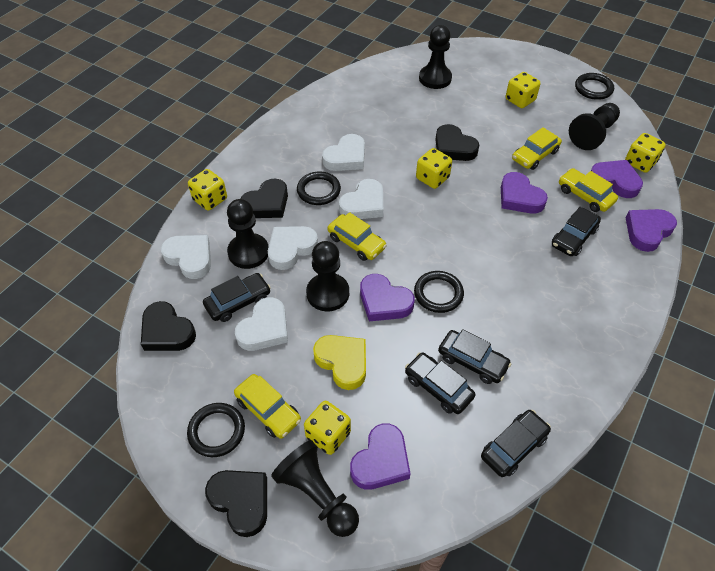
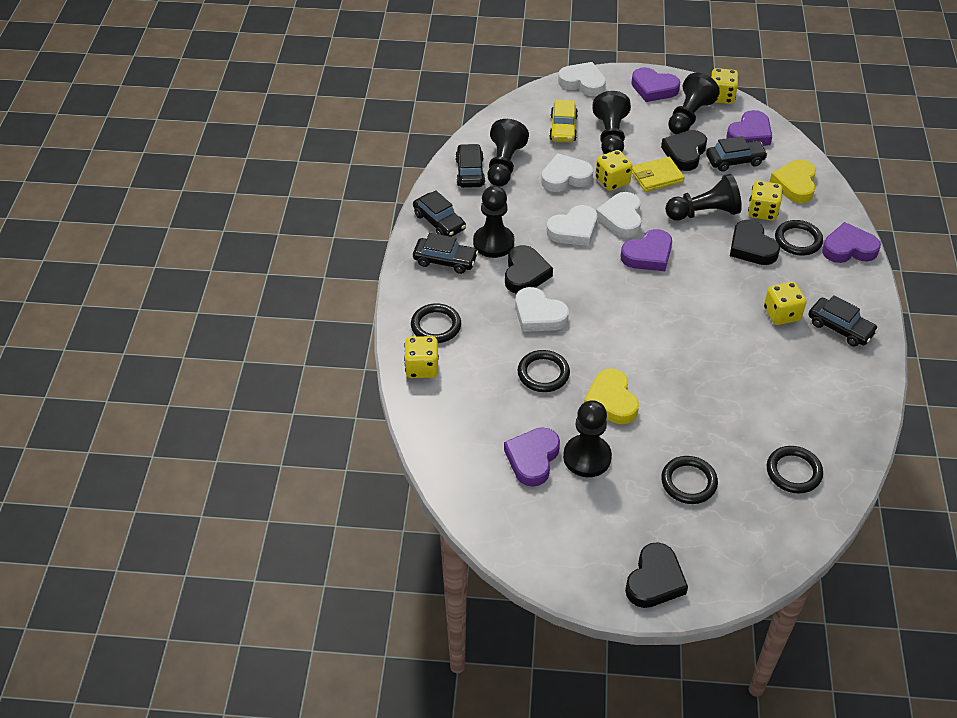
black pawn: [227,199,269,269] [271,440,359,537] [306,241,349,311] [419,25,452,89] [569,103,620,150] = 5 -> [473,186,514,258] [488,119,529,187] [563,400,612,477] [593,91,631,154] [665,174,742,221] [668,73,720,134] = 6
black ring: [187,403,245,457] [297,171,341,205] [414,271,464,313] [575,73,614,100] = 4 -> [411,303,461,343] [518,350,570,392] [661,456,718,504] [767,446,823,493] [775,220,823,256] = 5
yellow car: [234,374,301,439] [328,212,387,261] [512,127,562,170] [559,168,618,212] = 4 -> [549,100,578,142] = 1
yellow heart: [313,335,366,390] = 1 -> [584,368,639,424] [770,160,816,203] = 2
yellow wallet: none = 0 -> [632,157,685,192] = 1

